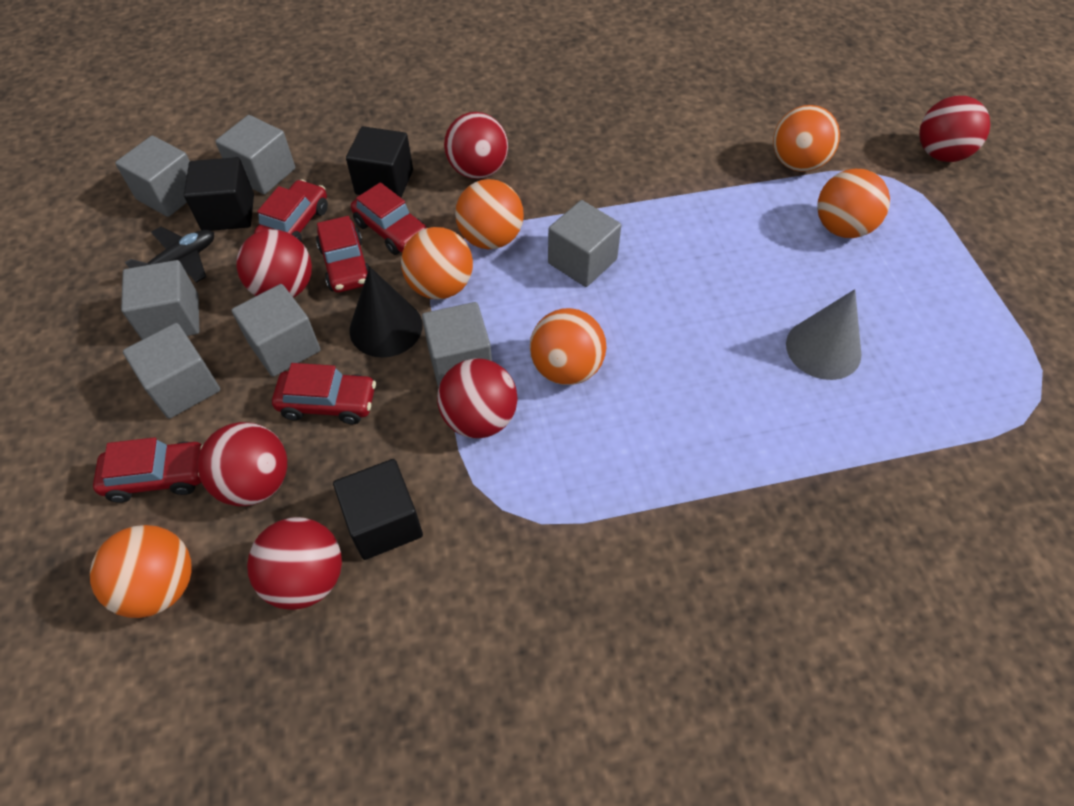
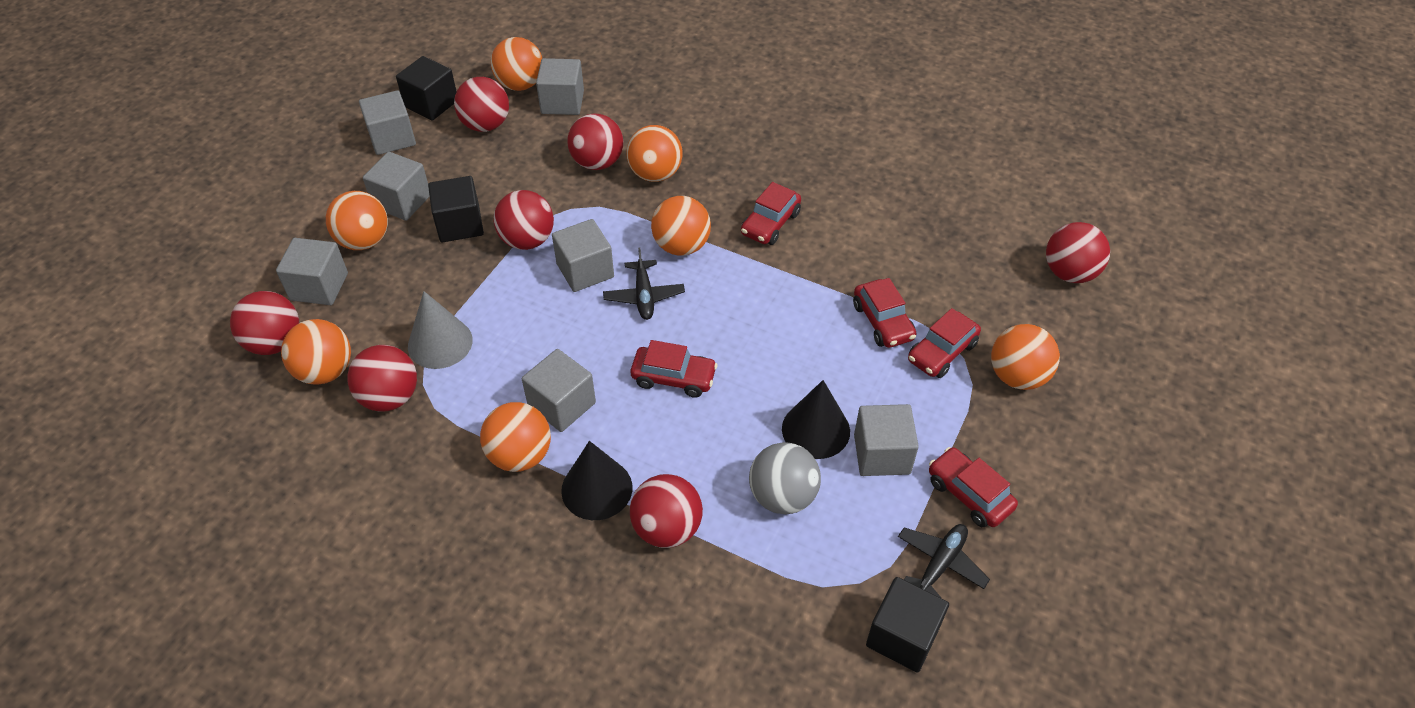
black cone: [349,267,422,358] = 1 -> [561,441,632,520] [782,380,850,459] = 2
black plane: [124,227,214,283] = 1 -> [603,248,685,320] [898,524,990,598] = 2
grey ball: none = 0 -> [749,442,821,514] = 1
orange ball: [90,525,192,618] [401,227,473,299] [455,179,524,249] [530,308,606,385] [773,105,840,172] [817,169,890,238] = 6 -> [281,319,351,385] [326,191,388,250] [480,402,551,472] [491,37,542,91] [626,125,683,182] [651,196,711,256] [991,324,1060,390] = 7
red ball: [198,422,287,506] [237,229,312,298] [247,517,342,610] [437,358,518,438] [444,112,508,179] [919,96,990,162] = 6 -> [230,291,299,355] [347,345,417,412] [454,77,509,132] [494,190,554,250] [567,113,623,170] [630,474,703,548] [1046,222,1110,283] = 7

